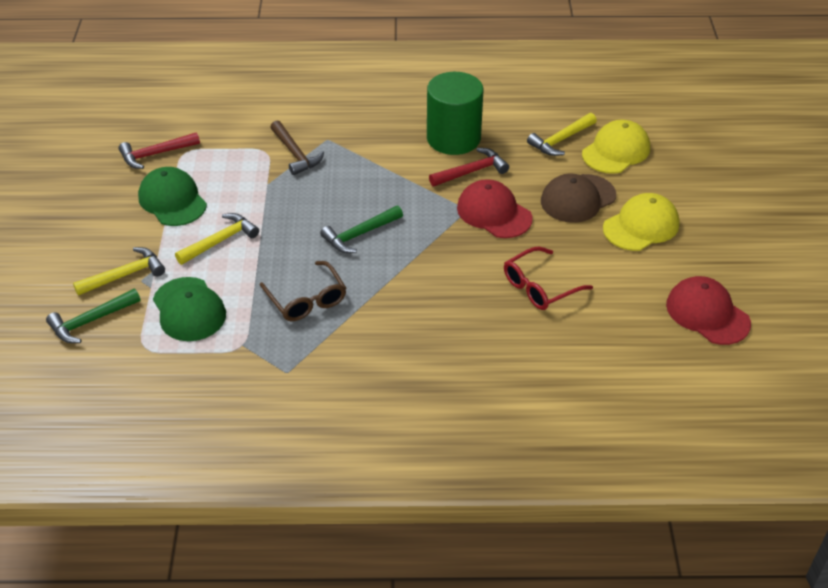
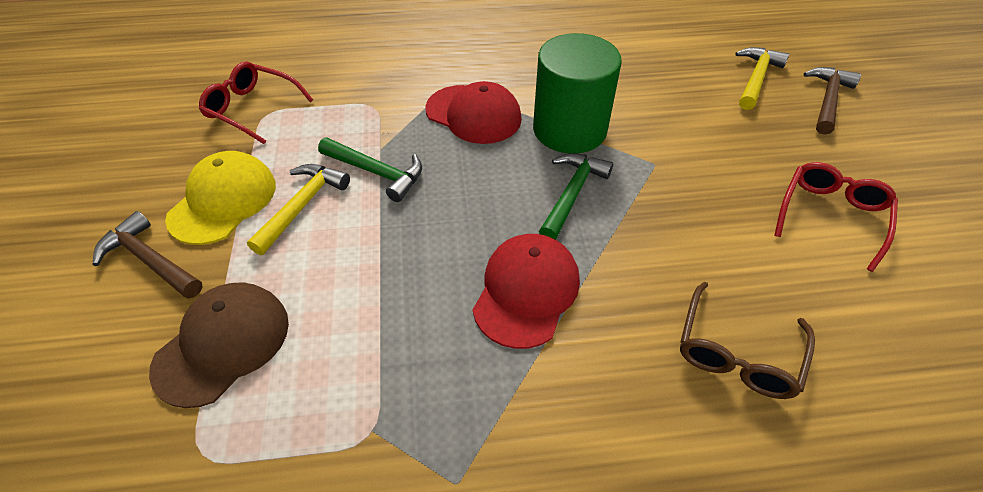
brown hammer: [270,120,324,175] = 1 -> [92,211,203,299] [804,67,861,135] = 2
green cap: [138,167,207,226] [153,277,226,341] = 2 -> none = 0
red glasses: [504,247,593,310] = 1 -> [199,62,313,144] [774,162,898,272] = 2
red hammer: [119,132,200,169] [429,148,509,187] = 2 -> none = 0
yellow cap: [582,120,650,174] [603,193,680,251] = 2 -> [165,151,276,245] = 1
yellow hammer: [73,247,165,296] [175,213,259,265] [527,113,597,156] = 3 -> [247,164,350,255] [735,47,789,110] = 2

